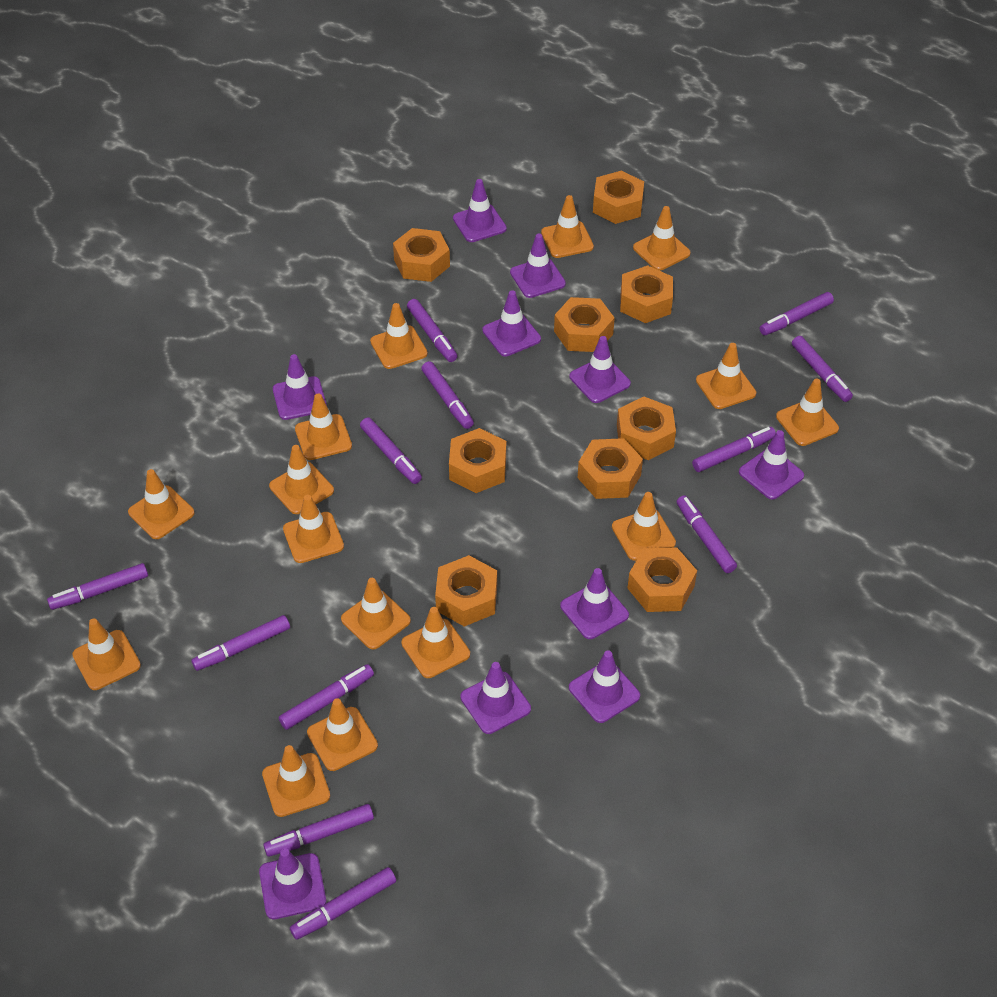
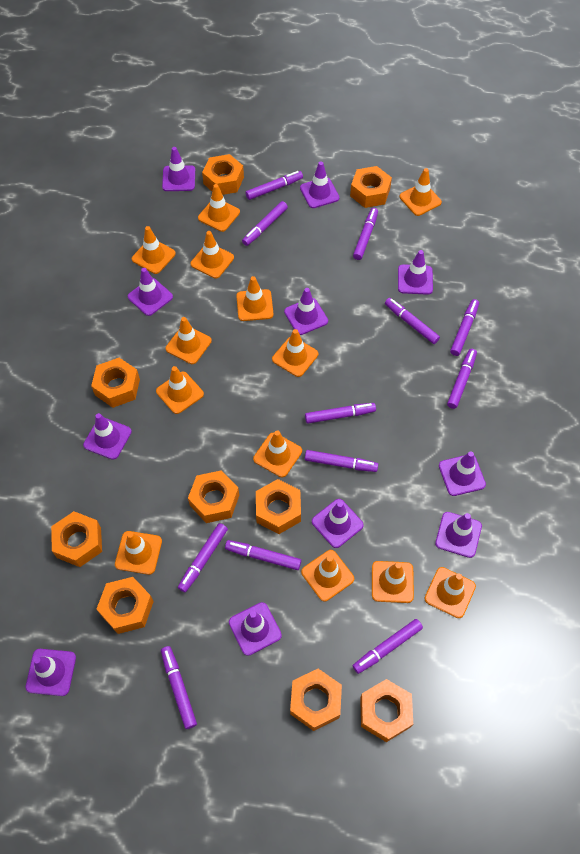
orange traffic cone: [72,618,141,690] [128,469,195,539] [262,745,330,817] [269,445,334,514] [283,495,344,563] [295,394,352,460] [307,698,378,771] [341,578,411,649] [370,303,428,369] [402,607,470,678] [541,195,594,258] [612,492,676,561] [633,206,691,271] [696,343,756,409] [776,379,839,446] = 15 -> [115,531,162,575] [132,226,176,274] [156,366,204,414] [166,317,212,364] [191,231,234,279] [198,184,240,232] [236,276,273,321] [253,430,302,477] [272,329,318,377] [301,550,354,601] [372,561,414,603] [400,168,442,216] [424,567,476,618] = 13
purple traffic cone: [259,848,326,919] [273,354,327,420] [453,179,507,242] [460,662,531,734] [482,290,541,357] [510,234,566,298] [560,568,629,639] [569,336,631,403] [569,651,640,723] [739,430,804,500] = 10 -> [26,649,76,696] [83,413,132,460] [128,268,173,316] [162,147,195,191] [229,602,282,656] [284,288,328,335] [300,161,340,208] [312,499,364,548] [398,250,433,295] [435,512,482,558] [439,451,486,496] = 11

